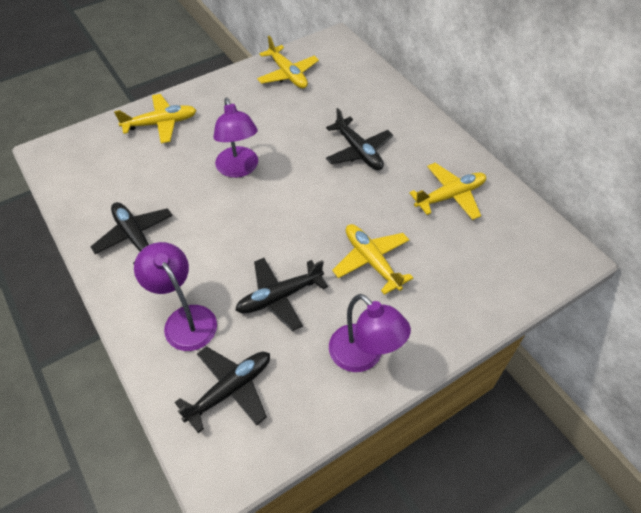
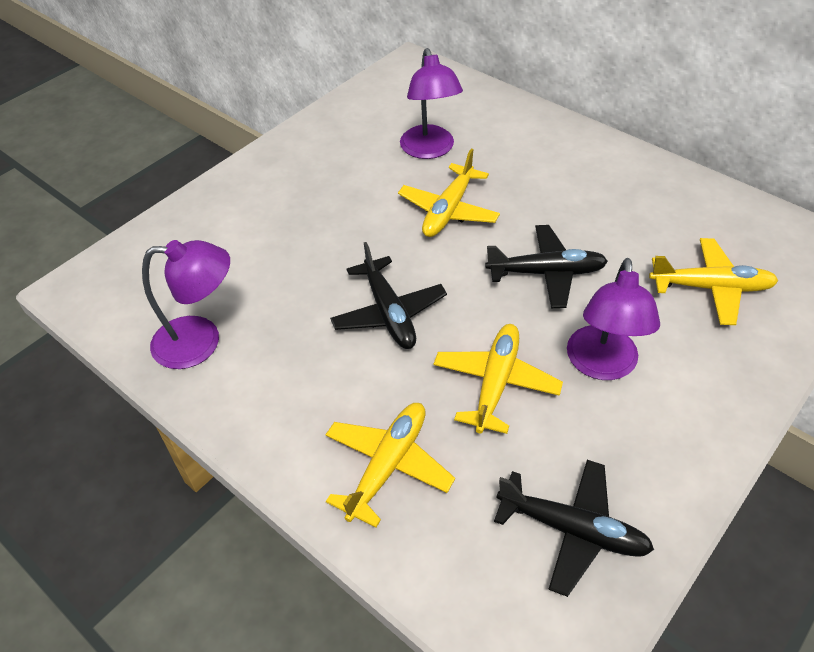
black plane: [91,202,173,264] [175,347,270,433] [235,258,328,331] [326,108,393,170] = 4 -> [330,242,447,349] [485,225,608,308] [494,460,654,597] = 3

